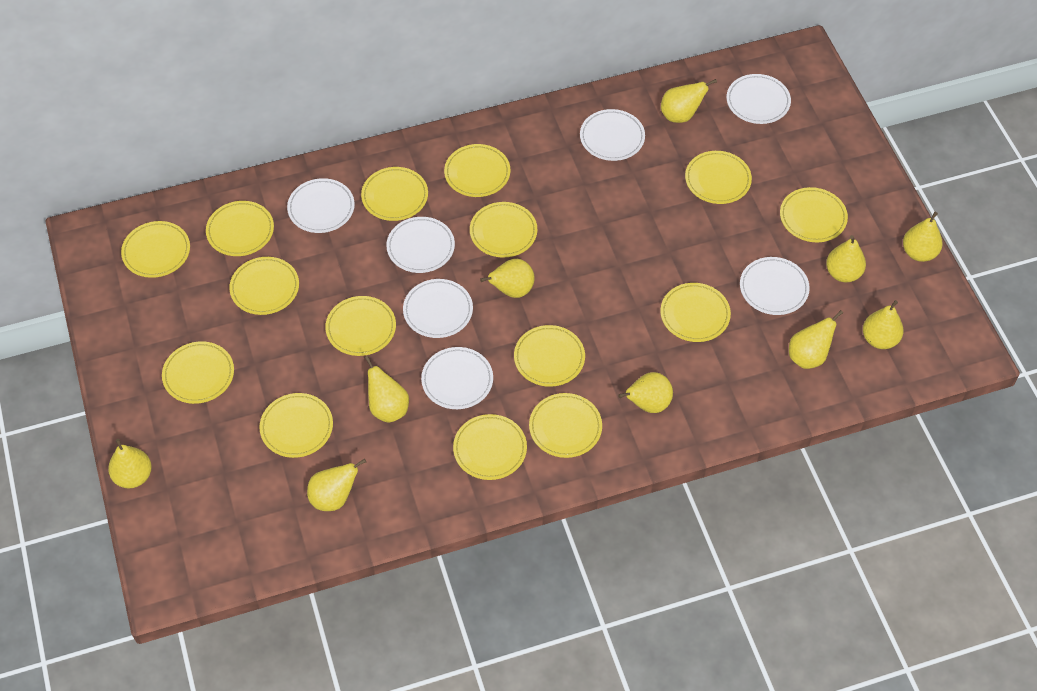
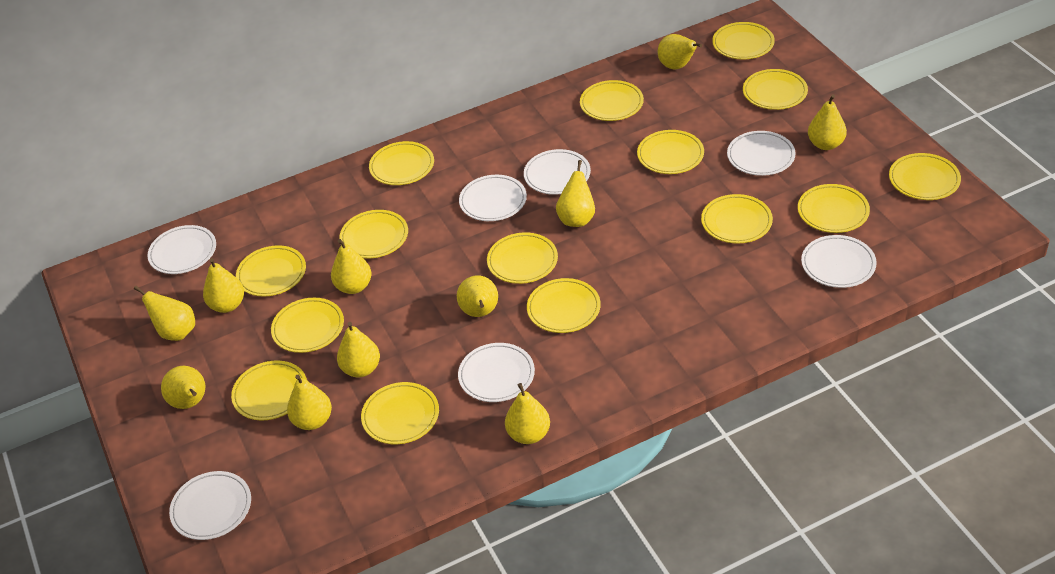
yellow pear: [108,439,152,488] [307,458,366,511] [365,356,409,423] [480,259,535,298] [618,372,673,413] [661,79,717,123] [789,310,843,369] [826,235,866,282] [863,300,904,349] [903,212,943,262] = 10 -> [134,286,195,341] [161,366,205,409] [203,258,244,313] [287,375,332,430] [331,239,372,294] [337,322,380,377] [457,275,498,317] [505,383,550,444] [556,160,595,227] [658,34,702,70] [808,95,847,150] = 11

